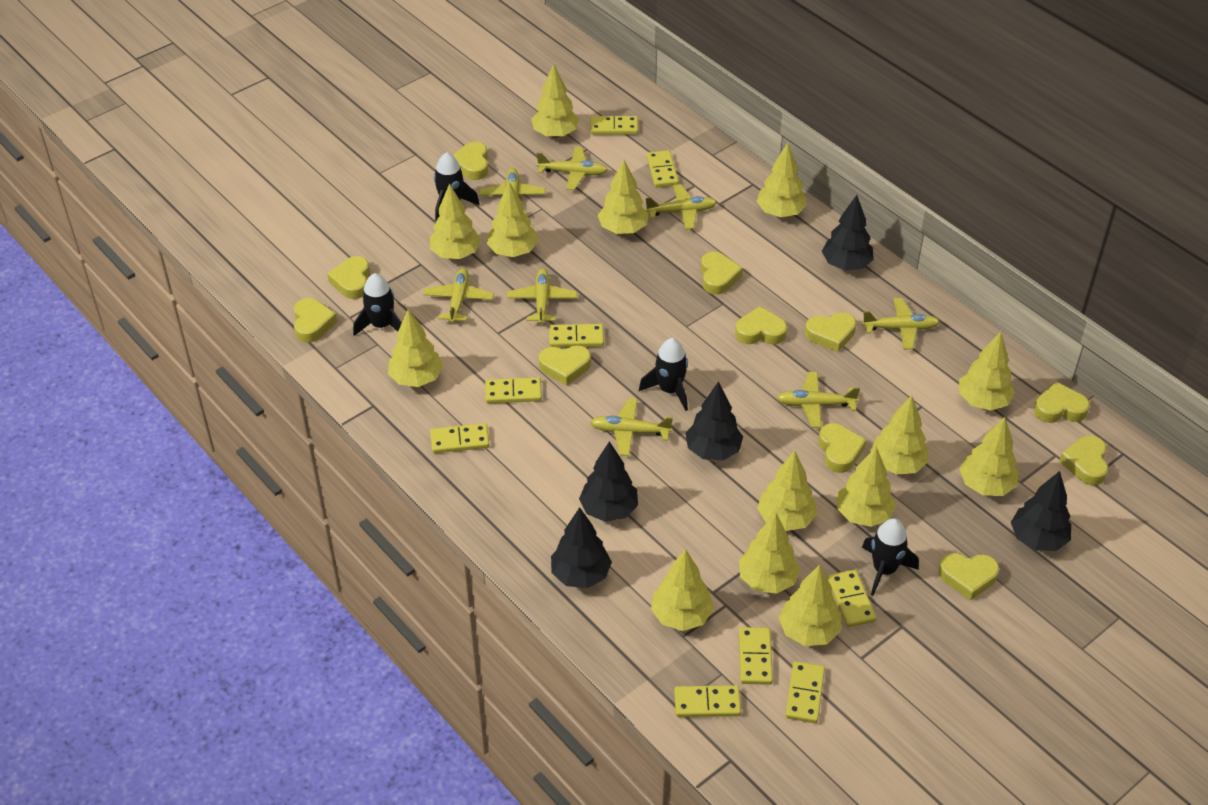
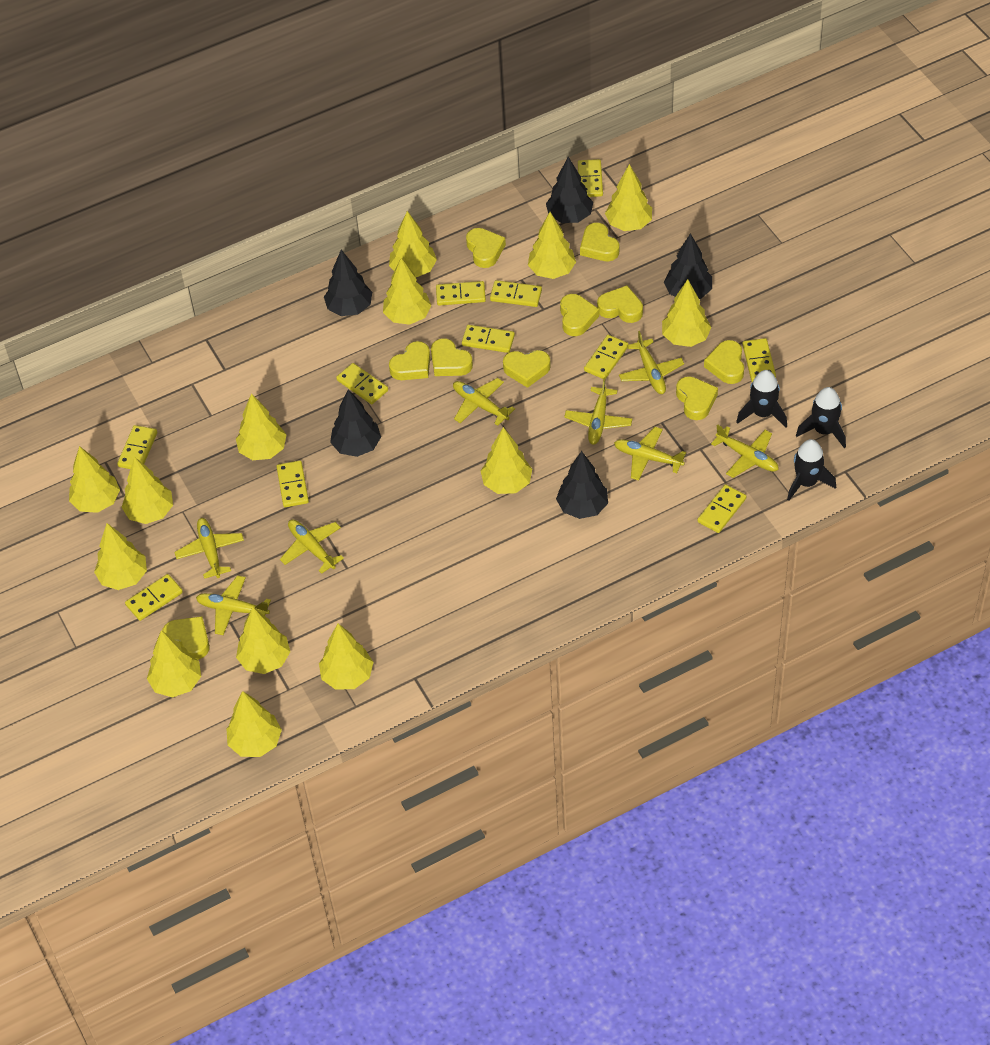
black rocket: [353,273,402,336] [434,152,480,221] [639,338,688,411] [862,519,919,596] = 4 -> [736,370,787,428] [787,439,836,501] [796,387,846,448] = 3
yellow domino: [430,423,490,453] [485,377,542,403] [549,324,604,347] [590,116,638,135] [646,150,679,188] [674,685,741,717] [739,627,773,685] [785,661,825,723] [827,570,876,627] = 9 -> [117,425,157,469] [125,574,183,621] [276,460,309,507] [336,363,388,404] [436,281,486,306] [462,325,515,353] [490,280,542,307] [578,159,603,197] [584,335,629,379] [697,484,746,533] [742,338,776,382] = 11
yellow heart: [294,298,337,343] [327,256,370,299] [453,141,488,180] [539,345,591,386] [701,252,743,295] [735,306,787,344] [805,312,856,352] [818,423,866,473] [939,553,999,601] [1034,382,1090,423] [1059,435,1108,485] = 11 -> [162,616,210,660] [389,341,430,380] [431,338,473,376] [466,228,506,268] [503,350,551,388] [560,294,599,336] [580,223,619,261] [597,285,643,323] [676,376,718,420] [704,340,744,384] = 10

